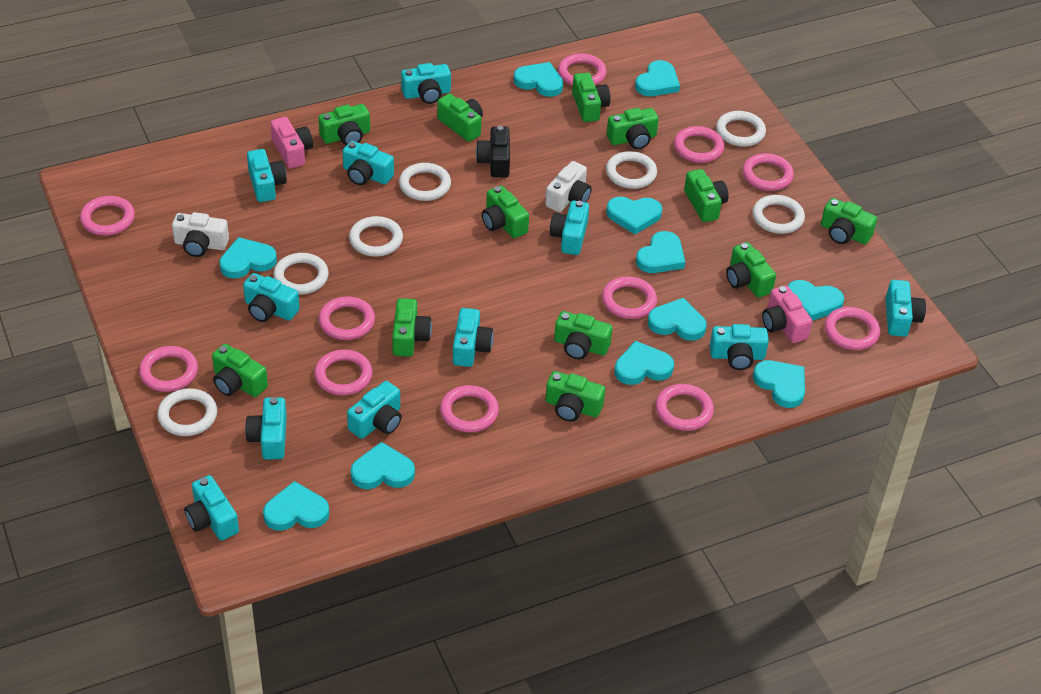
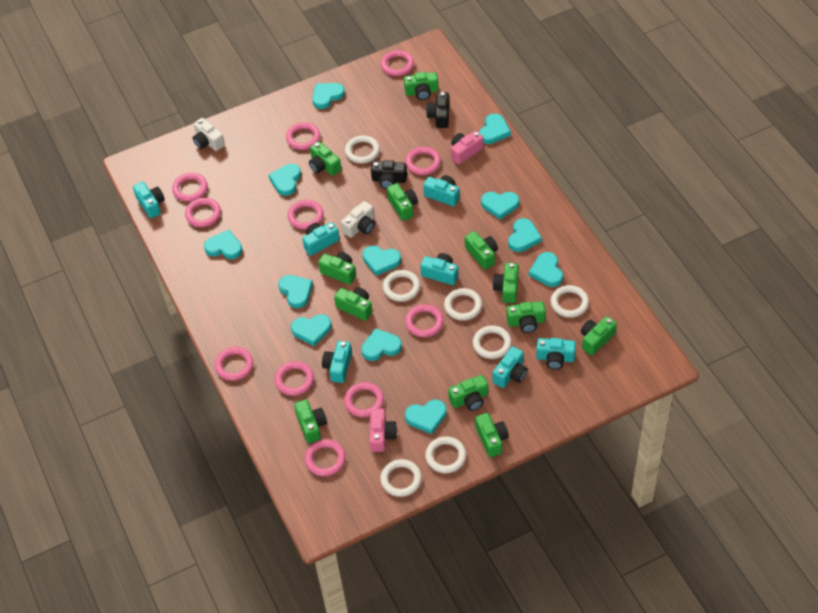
black camera: [476,126,510,177] = 1 -> [371,160,407,189] [426,92,449,128] = 2
turquoise camera: [184,475,239,541] [243,273,299,322] [245,397,287,459] [247,149,287,202] [343,141,394,185] [347,381,402,439] [401,63,451,104] [453,308,493,367] [550,201,589,255] [710,324,769,370] [886,280,926,337] = 11 -> [133,182,165,218] [302,222,340,256] [322,341,352,383] [420,253,459,285] [423,175,460,206] [493,346,527,388] [536,338,576,370] = 7
turquoise heart: [219,237,277,279] [263,481,329,531] [351,442,415,489] [514,62,563,97] [606,197,662,234] [614,341,674,385] [635,60,680,96] [636,231,685,273] [648,298,707,341] [753,360,805,408] [788,280,844,321] = 11 -> [204,230,243,259] [269,164,301,196] [278,275,313,308] [291,314,332,346] [312,83,345,109] [361,328,402,361] [362,246,401,276] [405,400,447,434] [479,114,511,144] [481,192,519,220] [508,218,542,252] [529,252,563,287] = 12

